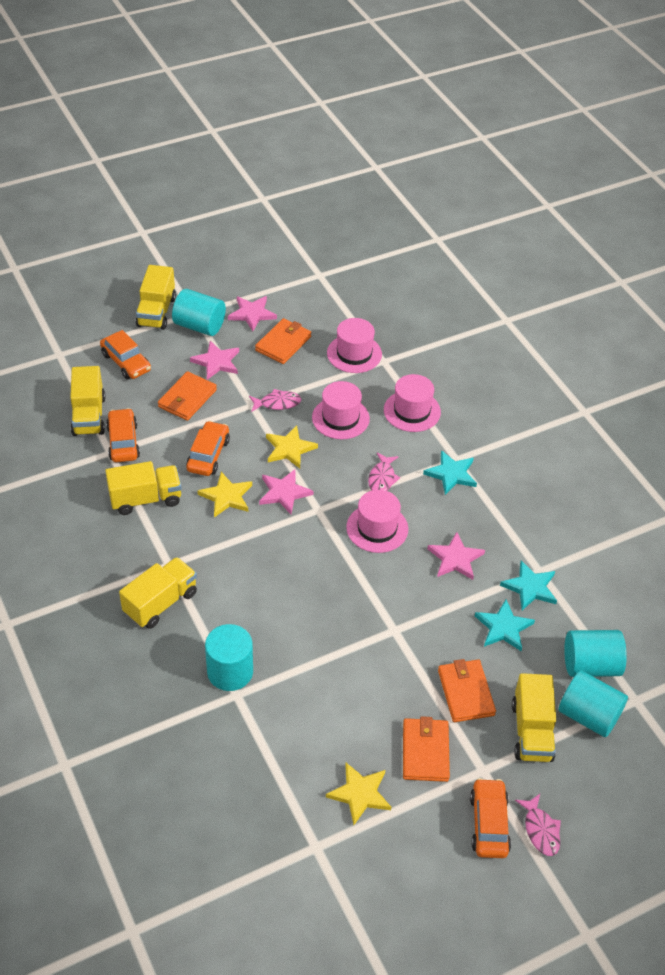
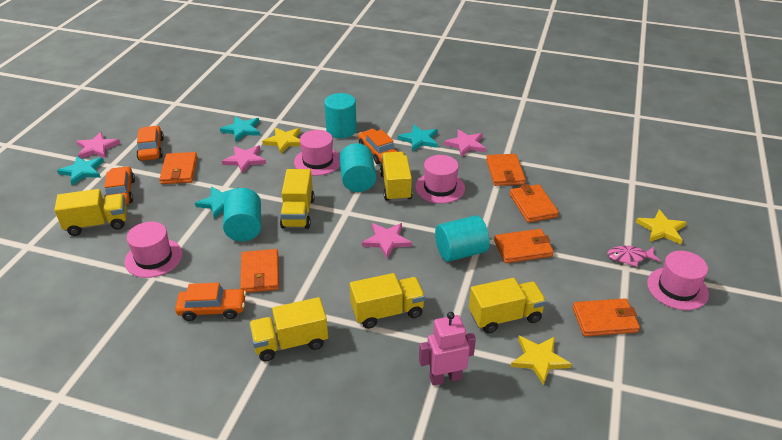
orange wallet: [158,371,217,421] [255,318,311,364] [403,716,450,782] [438,659,496,722] = 4 -> [159,152,197,184] [240,249,279,293] [486,154,526,186] [494,229,554,263] [510,184,559,223] [572,298,640,336] = 6
pink fish: [249,389,302,412] [368,453,400,491] [515,794,561,856] = 3 -> [607,246,661,267] = 1
pink robot: none = 0 -> [419,312,476,386] = 1
turquoise star: [423,450,477,495] [475,599,535,651] [500,560,557,610] = 3 -> [57,156,104,185] [195,187,237,219] [220,116,260,142] [398,125,438,152] = 4
yellow truck: [70,366,106,436] [105,461,182,515] [119,557,197,629] [136,265,176,330] [512,673,556,762] = 5 -> [54,189,127,236] [249,297,328,361] [280,169,315,229] [350,273,425,329] [380,152,413,202] [469,278,547,333] = 6

